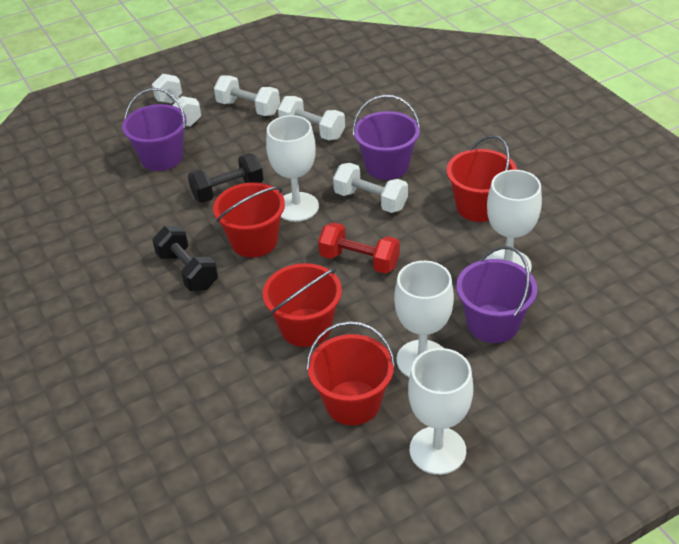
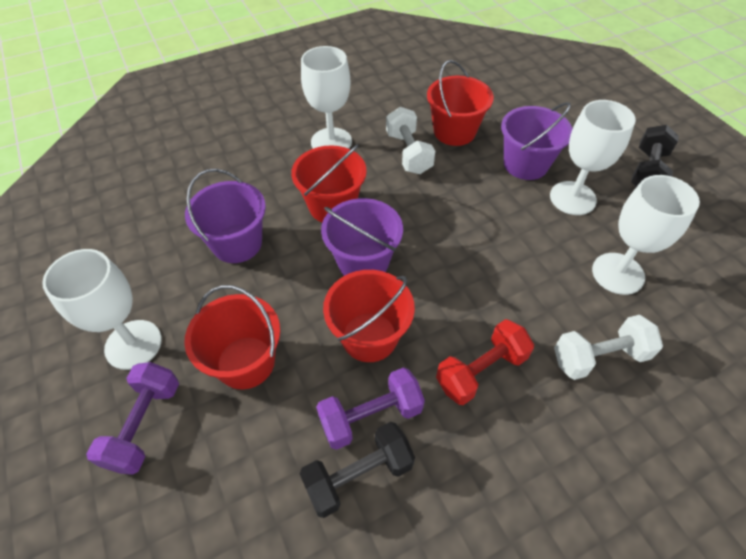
purple dumbbell: none = 0 -> [86,362,179,475] [316,367,425,450] = 2
white dumbbell: [152,74,201,127] [214,76,280,116] [278,96,345,140] [333,163,408,213] = 4 -> [386,107,435,174] [554,315,663,380] = 2

